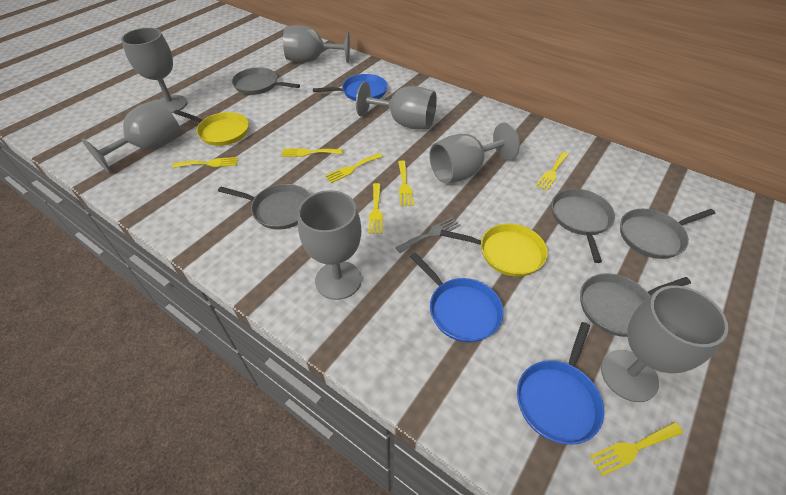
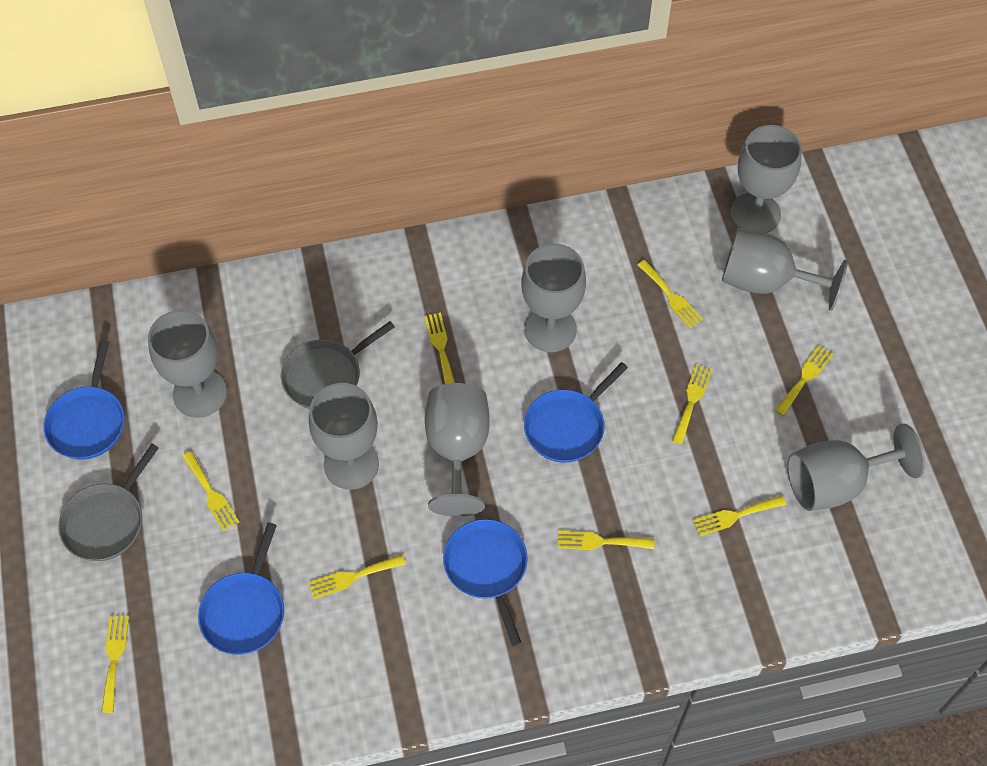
blue pan: [313,74,388,101] [410,253,504,342] [517,322,604,445] = 3 -> [44,340,125,460] [198,523,284,655] [443,519,528,646] [524,362,628,463] = 4
grey fork: [395,217,461,253] = 1 -> none = 0
grey pan: [218,184,310,230] [232,67,300,95] [552,189,615,263] [580,273,691,337] [620,209,715,259] = 5 -> [58,444,159,561] [281,321,395,409] = 2
yellow fork: [172,157,238,168] [282,148,343,157] [325,153,383,183] [369,183,383,234] [398,160,414,206] [536,152,569,191] [590,422,683,476] = 7 -> [102,615,129,713] [182,451,239,532] [309,555,406,599] [424,313,455,384] [558,530,655,550] [638,260,703,329] [672,364,712,444] [693,495,786,537] [775,345,833,416] = 9
yellow pan: [174,110,249,146] [440,223,548,277] = 2 -> none = 0

